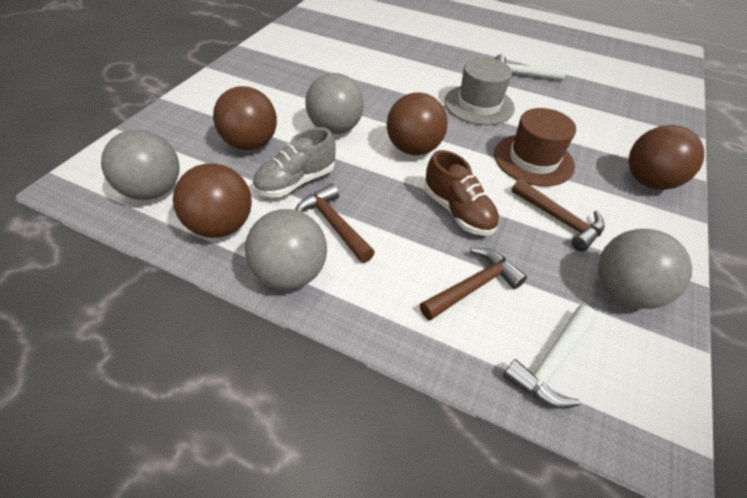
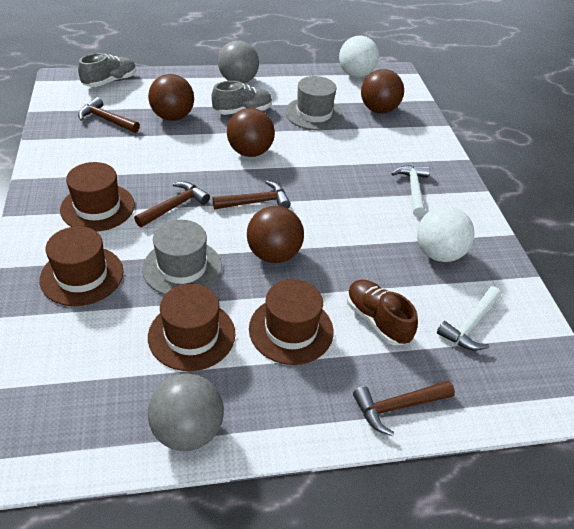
brown hammer: [295,184,375,263] [420,248,527,320] [511,179,605,251] = 3 -> [78,97,140,133] [134,181,210,227] [213,180,291,209] [353,381,455,436] = 4
brown hat: [494,108,576,186] = 1 -> [40,226,123,306] [60,162,135,232] [148,284,235,371] [249,279,333,365] = 4
grey ball: [101,129,180,200] [245,209,327,290] [305,73,364,134] [598,229,692,309] = 4 -> [148,374,224,451] [218,40,259,83] = 2
grey hat: [444,57,515,125] = 1 -> [142,220,222,295] [285,76,343,130] = 2
grey shoe: [253,127,336,197] = 1 -> [78,53,136,87] [212,81,272,115] = 2
white ball: none = 0 -> [339,35,379,77] [417,206,475,262] = 2

